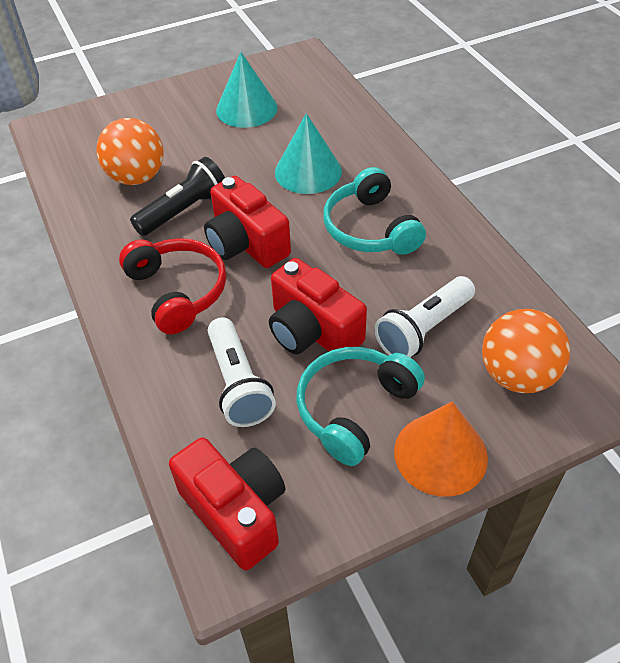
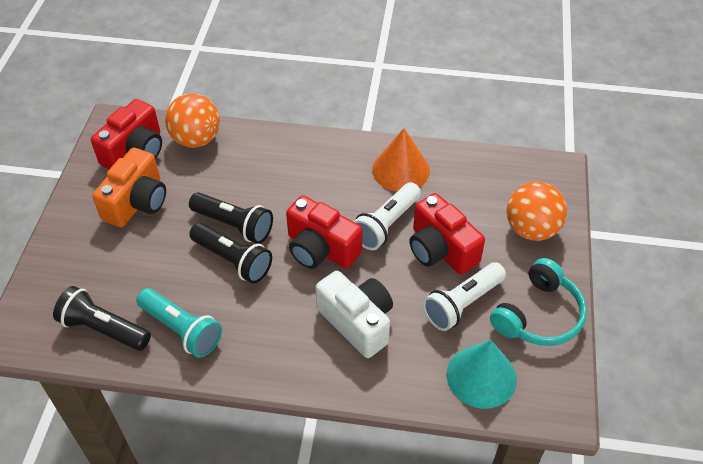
black flashlight: [130,157,225,236] = 1 -> [53,286,151,351] [189,192,273,244] [189,223,272,283] = 3
orange camera: none = 0 -> [92,148,166,227] = 1
red headphones: [119,238,226,334] = 1 -> none = 0
turquoise cone: [216,52,278,128] [275,113,342,194] = 2 -> [447,340,517,409] = 1
turquoise flashlight: none = 0 -> [136,288,222,358] = 1
turquoise headphones: [296,347,425,466] [323,167,426,255] = 2 -> [490,258,587,346] = 1
white camera: none = 0 -> [315,271,393,358] = 1

